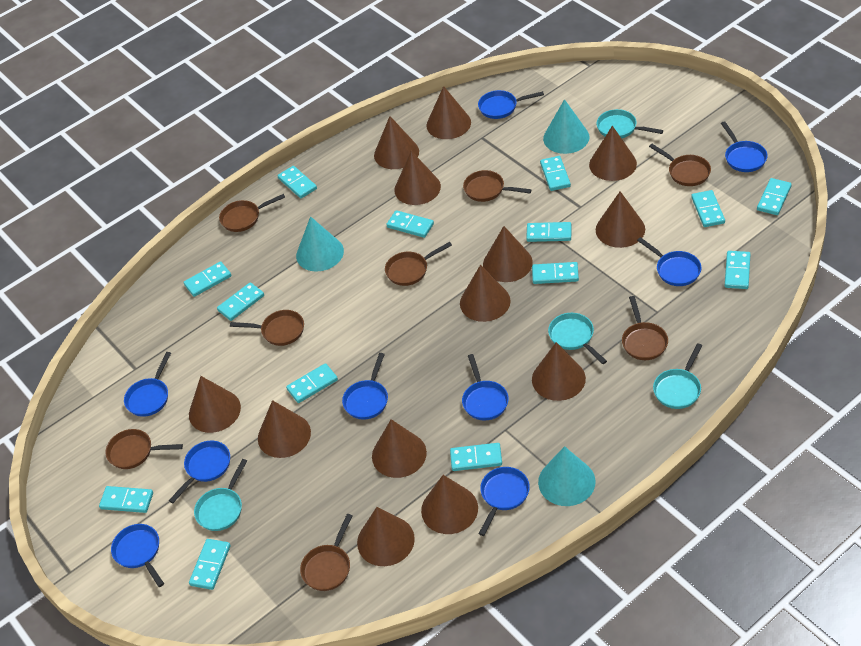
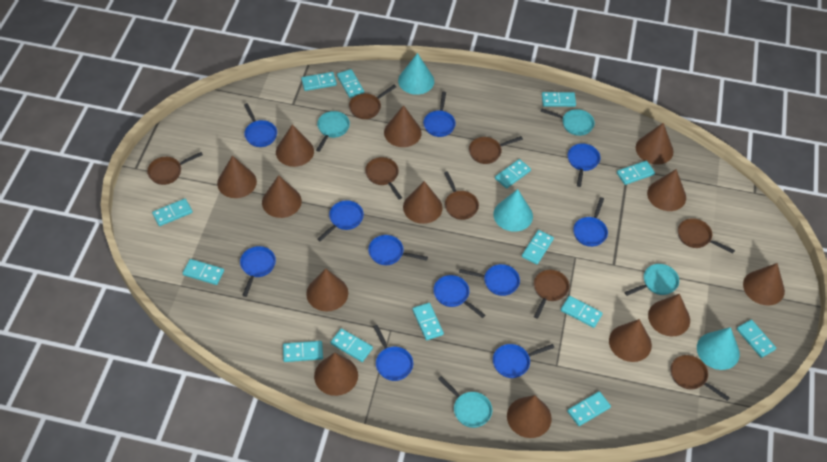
blue pan: [111,524,164,587] [124,352,171,417] [169,441,230,503] [342,353,388,420] [462,354,509,420] [478,90,544,119] [479,467,530,536] [637,237,701,286] [721,121,768,172] = 9 -> [240,246,276,297] [244,103,277,147] [317,200,364,242] [368,235,428,265] [373,325,413,381] [423,92,456,137] [433,275,485,318] [459,264,520,296] [493,344,554,378] [568,144,601,187] [573,197,608,247] = 11

